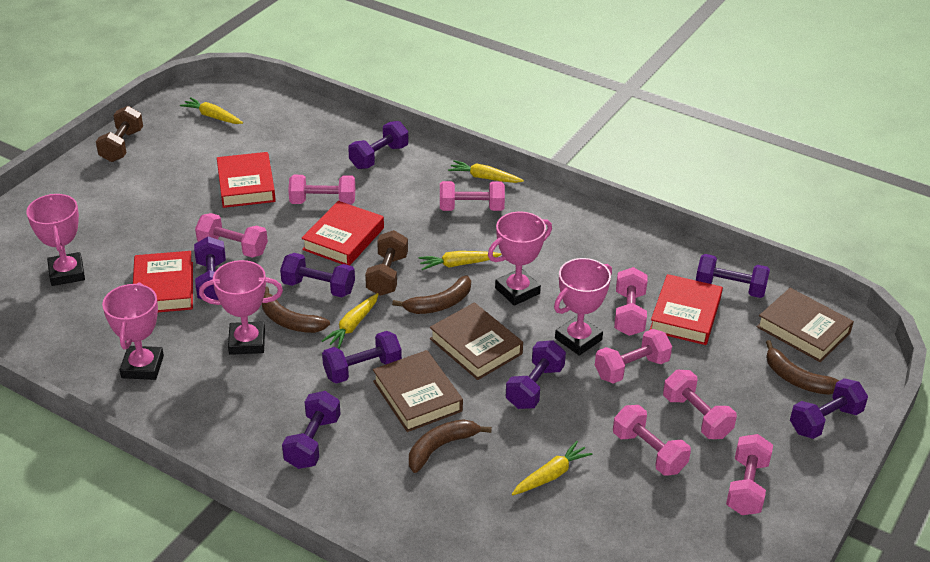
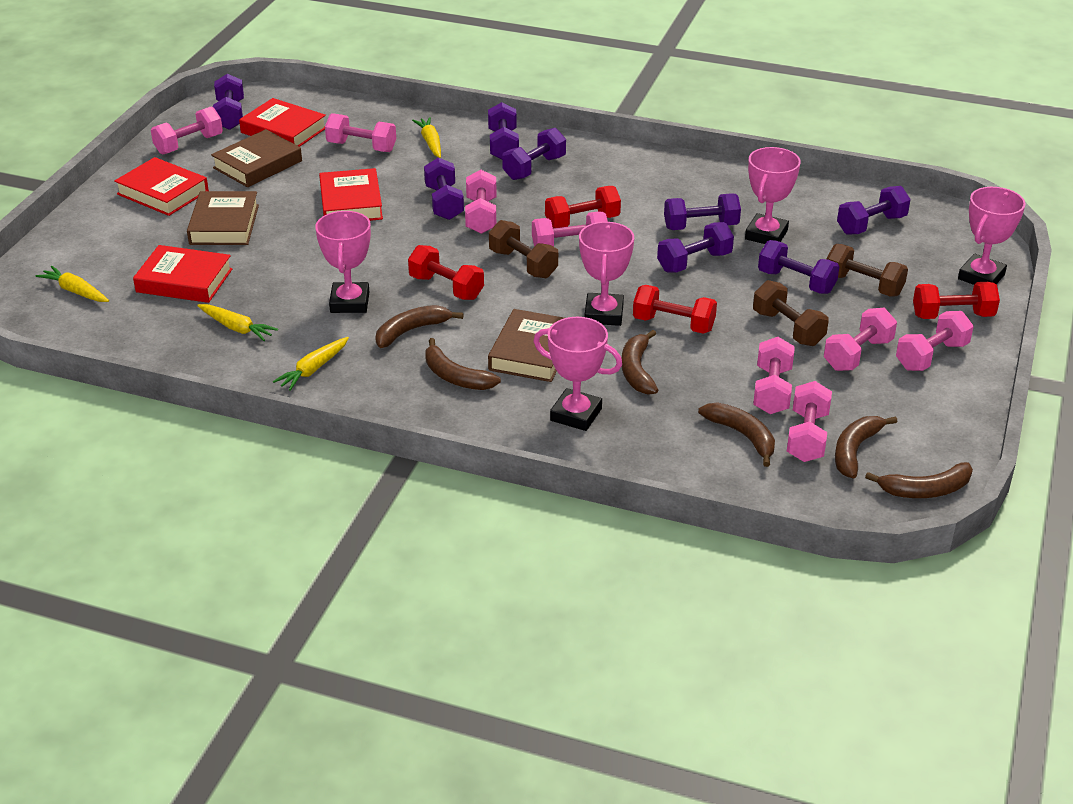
brown banana: [262,287,330,333] [392,275,471,314] [409,419,492,473] [766,340,839,395] = 4 -> [375,305,463,348] [425,338,501,390] [622,330,658,395] [698,403,775,467] [835,416,897,479] [865,462,973,498] = 6
brown dumbbell: [96,106,143,162] [365,230,408,296] = 2 -> [489,220,558,278] [753,280,829,346] [827,244,908,297] = 3
red dumbbell: none = 0 -> [408,245,484,300] [545,186,621,228] [633,285,717,334] [913,282,1000,319] = 4
yellow carrot: [180,97,243,124] [322,293,379,349] [419,251,502,270] [448,160,524,183] [512,441,593,495] = 5 -> [36,266,109,302] [197,304,278,341] [273,337,349,391] [412,117,441,158] = 4

